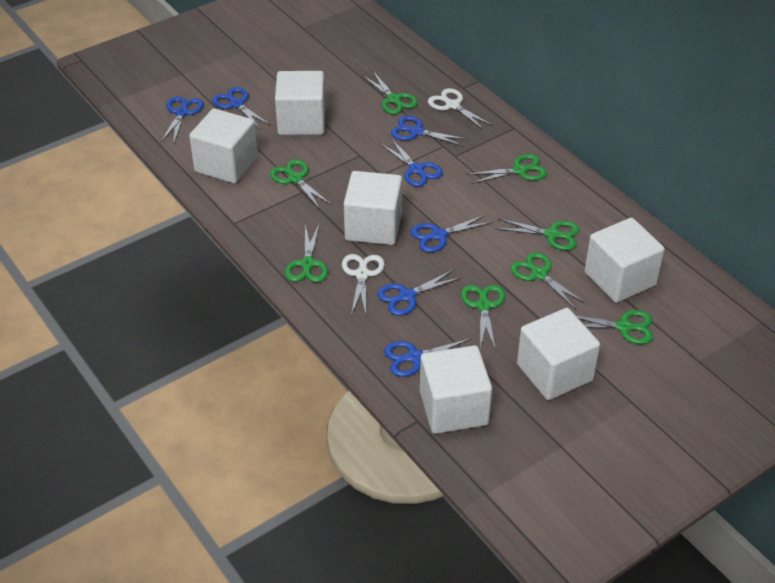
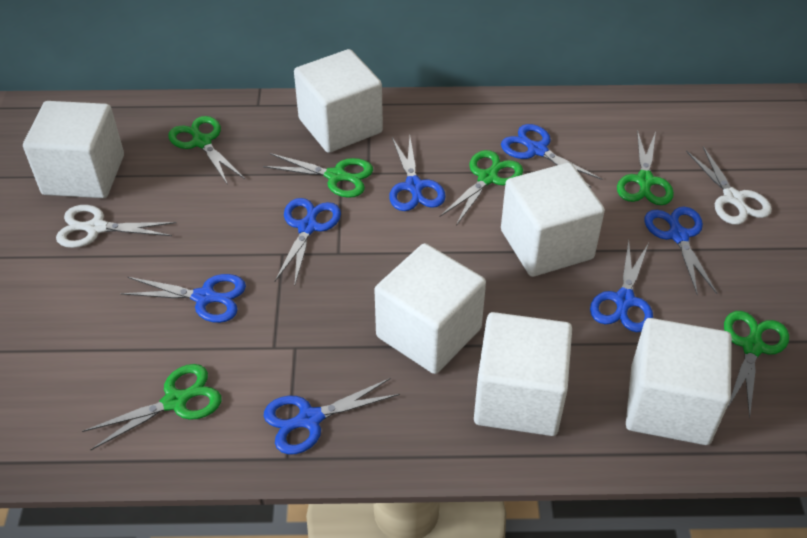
green scissors: [270,159,331,208] [285,224,328,282] [362,71,418,114] [461,285,505,350] [467,154,547,184] [495,218,580,250] [511,252,587,310] [577,310,653,344] = 8 -> [82,364,221,450] [168,116,245,185] [263,153,373,198] [440,150,523,226] [617,130,674,205] [724,311,789,419] = 6

